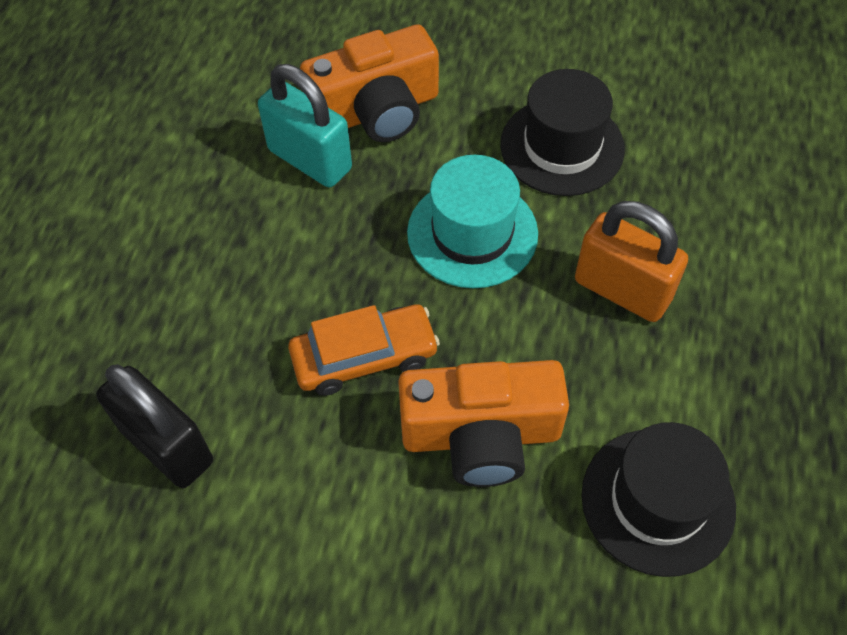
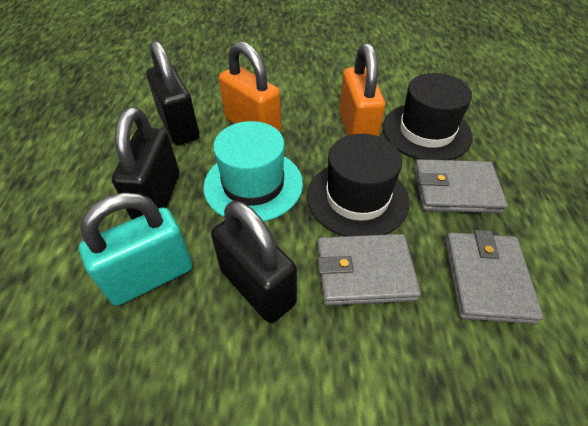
black padlock: [96,364,213,488] = 1 -> [112,107,179,219] [146,40,199,145] [211,201,297,323] = 3
grey wallet: none = 0 -> [317,234,421,306] [414,159,508,214] [445,230,543,324] = 3
orange camera: [300,24,439,142] [398,360,569,487] = 2 -> none = 0
orange car: [288,304,440,396] = 1 -> none = 0
orange padlock: [575,201,688,322] = 1 -> [219,41,281,133] [339,43,385,136] = 2

